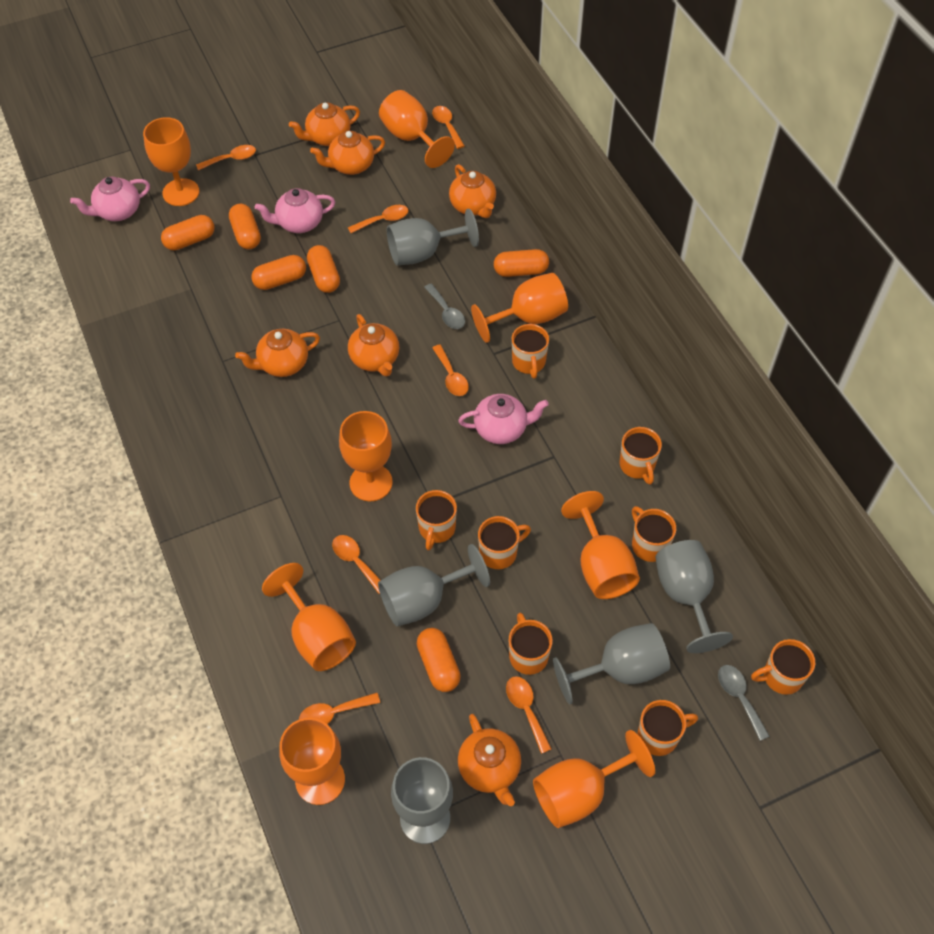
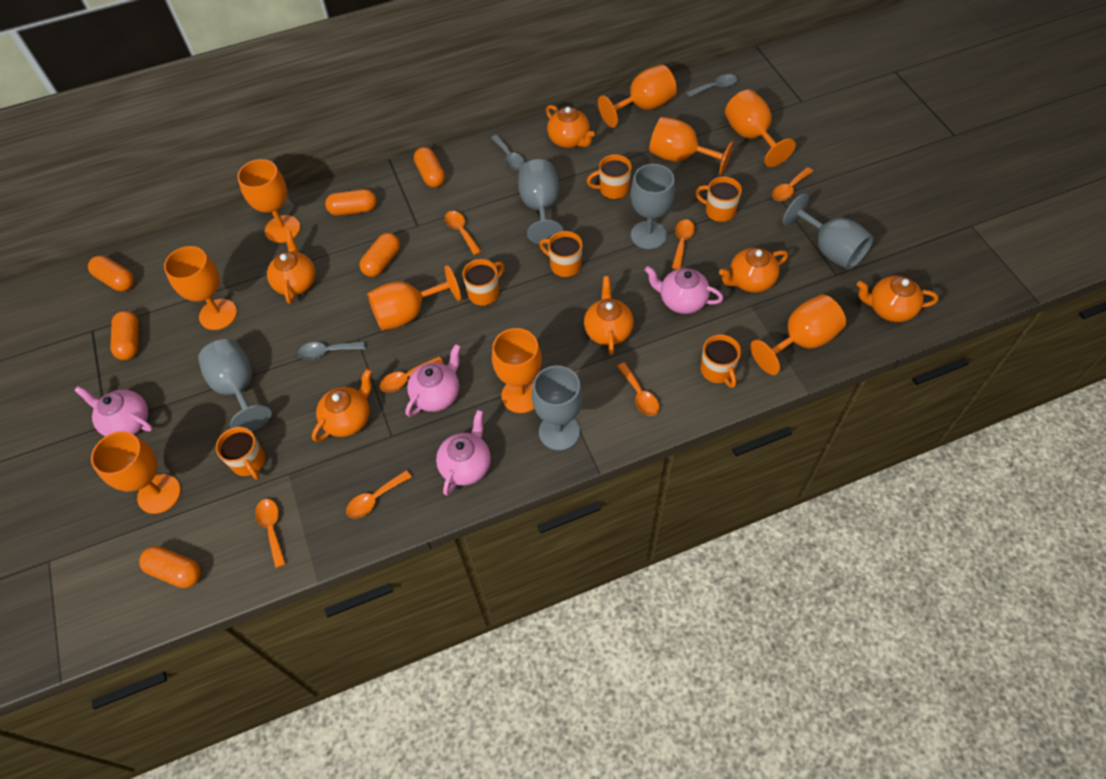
grey spoon: [424,283,465,329] [718,665,770,741] = 2 -> [298,342,365,360] [491,135,525,170] [686,74,738,98] = 3
orange goblet: [143,117,199,206] [262,563,356,671] [279,718,345,805] [339,411,393,501] [379,90,455,168] [471,273,568,343] [533,730,655,828] [561,491,640,599] = 8 -> [91,431,181,514] [164,246,237,330] [237,159,300,243] [367,265,461,331] [492,328,542,413] [598,64,677,128] [649,117,734,175] [725,90,796,167] [750,295,846,375] = 9
orange mug: [416,490,457,550] [478,516,531,569] [509,613,553,675] [512,324,549,379] [620,427,662,485] [632,506,676,562] [637,700,698,756] [751,639,815,695] = 8 -> [216,427,266,480] [463,259,504,306] [539,231,582,277] [587,154,632,199] [695,177,742,222] [701,334,741,388] = 6
pink teapot: [70,177,150,221] [255,188,335,233] [458,394,549,444] = 3 -> [74,386,153,436] [406,344,461,417] [436,410,491,496] [645,266,723,314] = 4

